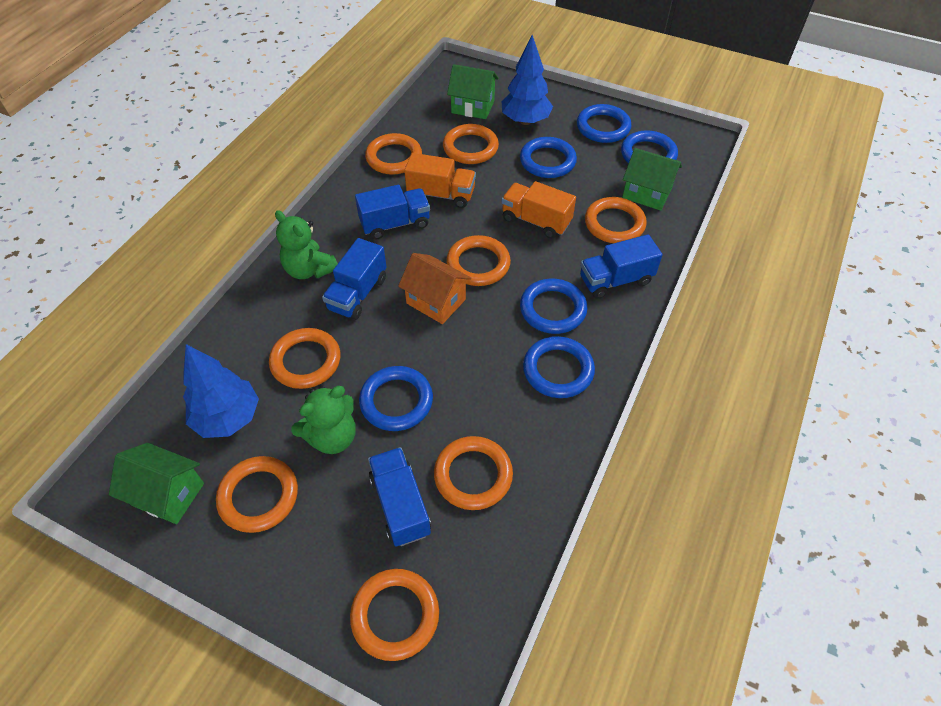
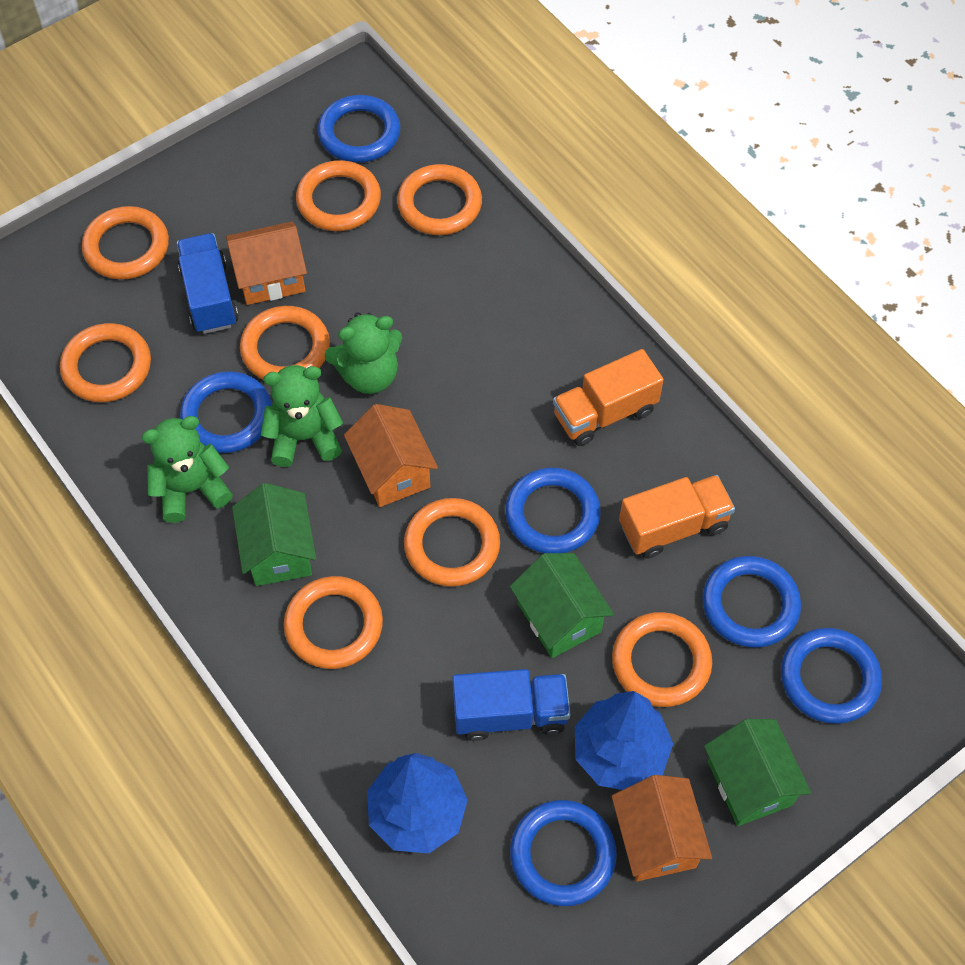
blue truck: [322,238,387,320] [355,185,430,239] [368,447,431,546] [580,234,663,299] = 4 -> [177,233,239,334] [452,669,570,741] = 2
green teddy bear: [275,210,338,279] [291,386,356,454] = 2 -> [141,416,233,523] [261,365,343,467] [325,313,402,394] = 3
orange house: [398,253,471,324] = 1 -> [226,221,307,305] [344,404,438,507] [612,775,712,881] = 3

